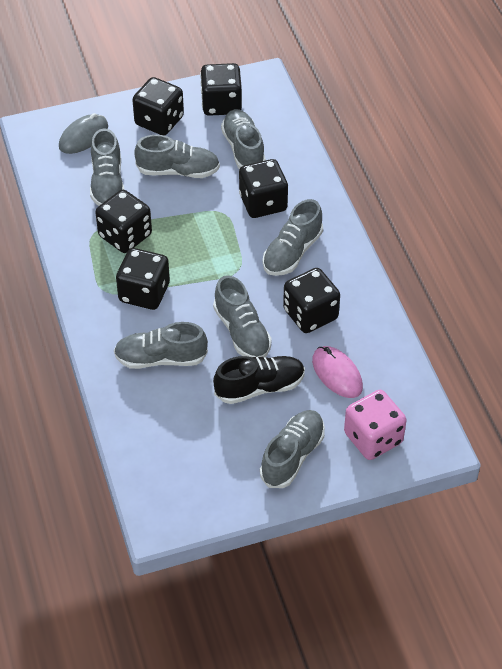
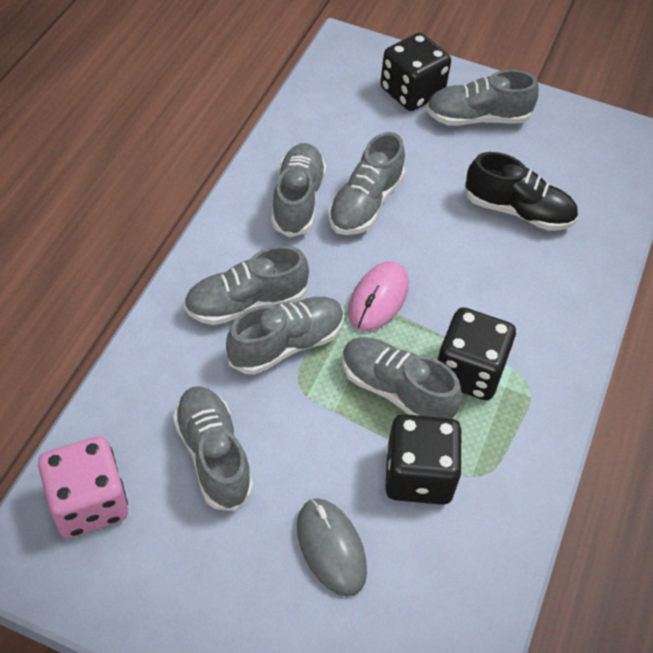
black dice: [95,190,152,253] [116,248,170,310] [132,77,184,135] [200,63,242,116] [239,159,288,218] [283,268,340,333] = 6 -> [380,33,451,111] [385,414,462,505] [438,307,516,400] = 3

